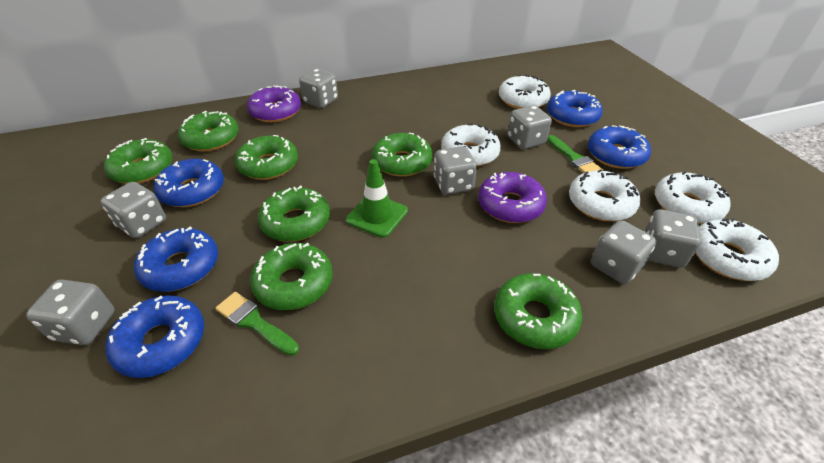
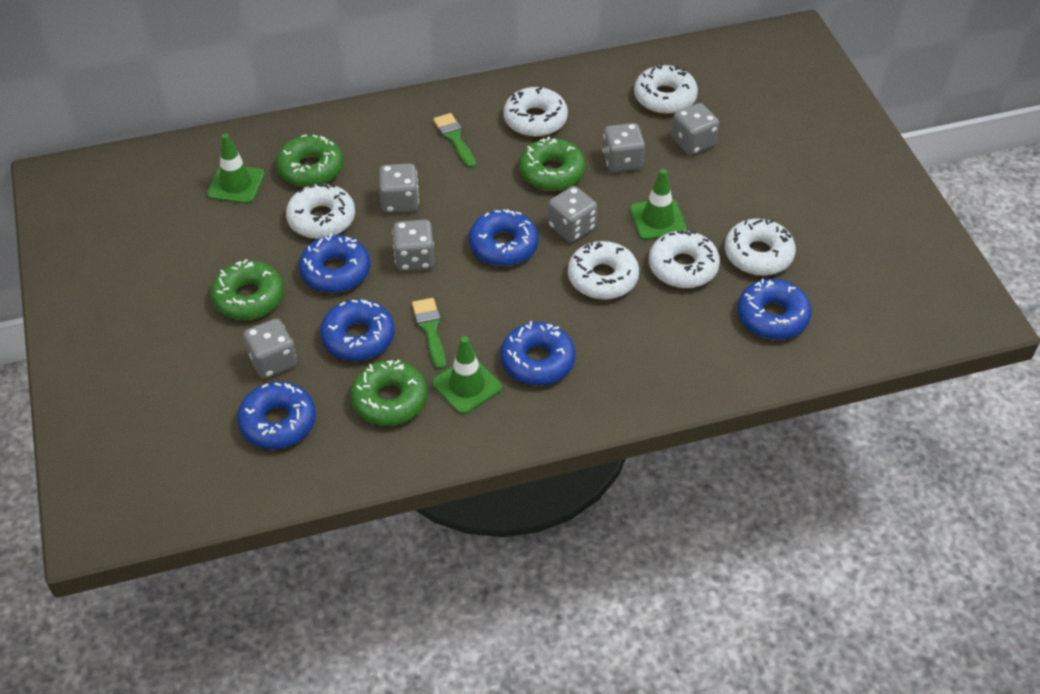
blue donut: [105,295,204,378] [134,227,218,292] [154,159,224,207] [547,90,603,127] [588,125,651,169] = 5 -> [237,382,316,449] [299,234,370,293] [320,299,394,361] [469,209,538,266] [500,321,575,386] [737,279,811,340] = 6
green donut: [104,138,173,184] [178,111,239,151] [235,135,298,180] [250,243,333,310] [258,185,330,242] [372,133,433,177] [494,273,582,349] = 7 -> [210,259,284,320] [276,134,343,187] [350,360,428,426] [519,136,586,191] = 4
green traffic cone: [346,159,408,238] = 1 -> [207,133,265,204] [432,336,502,414] [630,169,687,240] = 3
grey dice: [26,280,115,345] [101,182,166,238] [299,69,338,108] [434,146,477,195] [507,105,552,149] [591,220,656,284] [644,209,701,268] = 7 -> [243,319,297,379] [379,164,419,213] [392,220,435,271] [548,186,597,242] [602,123,645,172] [672,103,719,155] = 6
purple donut: [247,85,301,122] [478,172,547,223] = 2 -> none = 0
white donut: [441,124,501,167] [499,75,551,109] [569,169,640,221] [655,171,731,224] [695,218,779,281] = 5 -> [286,183,355,239] [503,87,568,137] [568,241,639,300] [634,63,698,114] [649,230,720,288] [725,219,796,276] = 6

